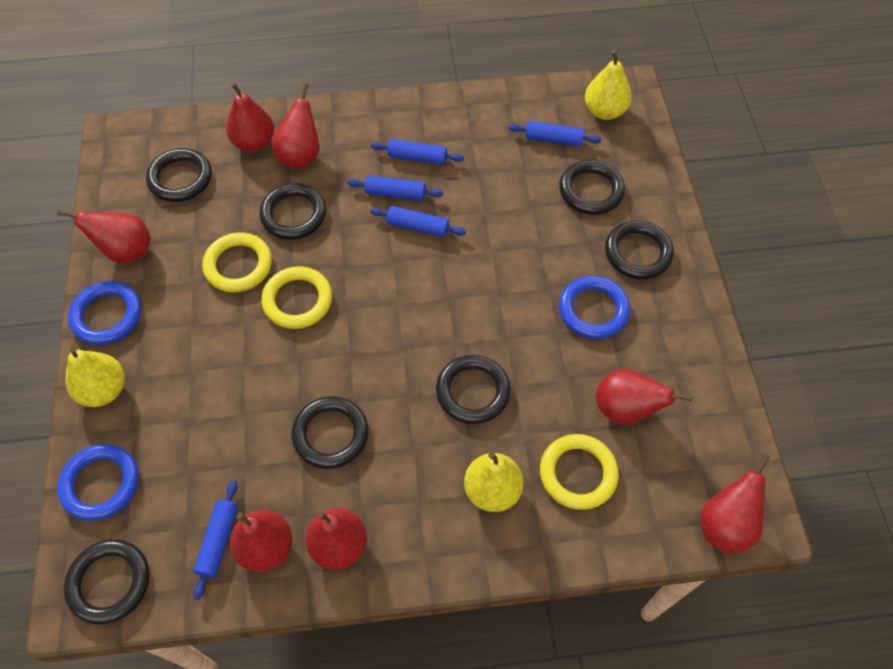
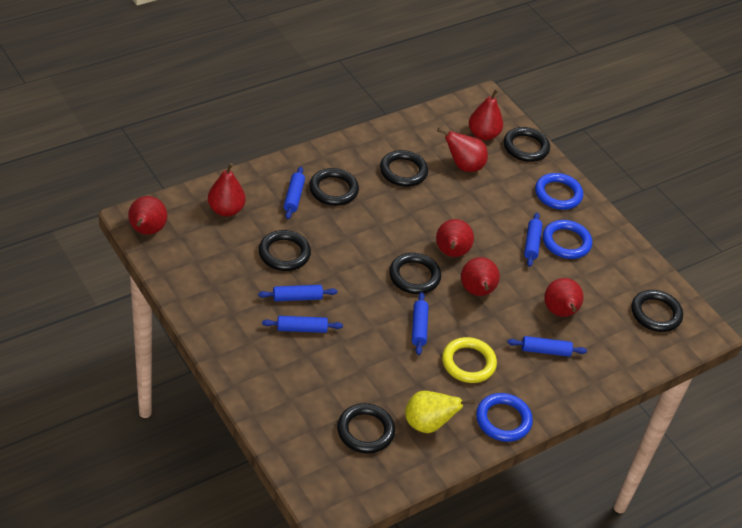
blue rolling pin: [193,481,238,600] [347,175,443,201] [370,206,466,237] [371,139,464,165] [508,121,601,146] = 5 -> [258,285,337,301] [262,316,343,333] [284,167,305,219] [412,292,429,355] [507,336,587,357] [524,213,543,267] = 6
yellow pear: [66,346,125,407] [464,452,523,512] [585,50,632,120] = 3 -> [405,391,475,433] = 1
yellow ring: [202,233,272,292] [261,266,332,329] [540,434,619,510] = 3 -> [442,337,497,383] = 1

